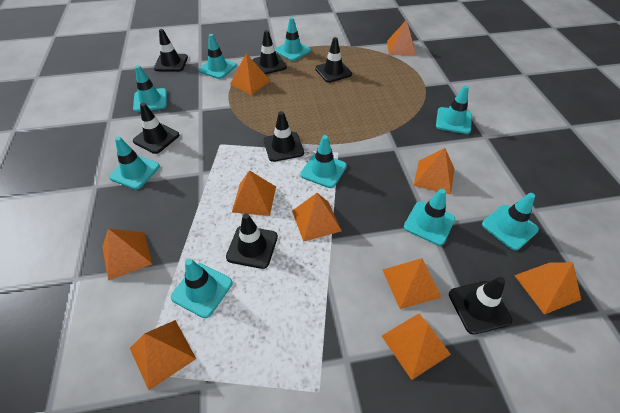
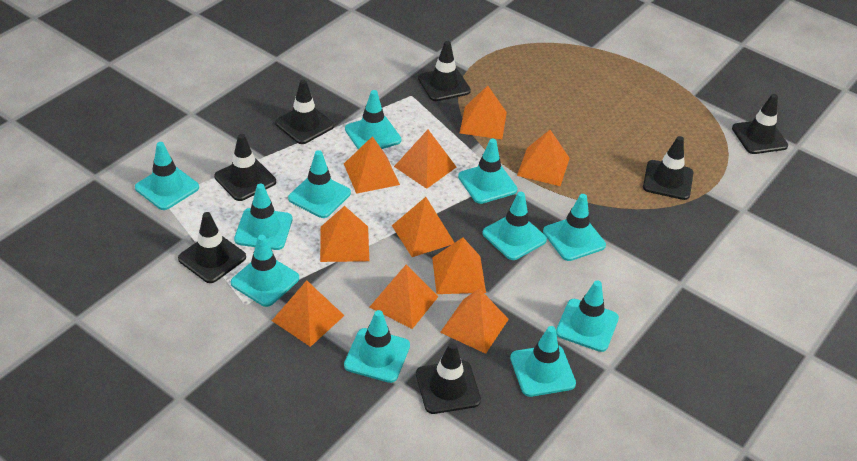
turquoise traffic cone: [109,136,160,190] [133,65,167,112] [171,259,232,318] [199,34,237,79] [275,17,311,61] [300,135,347,188] [404,189,455,246] [436,85,472,134] [482,193,539,250] = 9 -> [135,142,199,210] [231,235,299,307] [234,184,292,250] [288,150,351,218] [344,310,410,383] [345,90,401,150] [458,139,517,204] [482,192,547,260] [510,326,576,397] [543,194,606,261] [556,281,619,352] = 11

